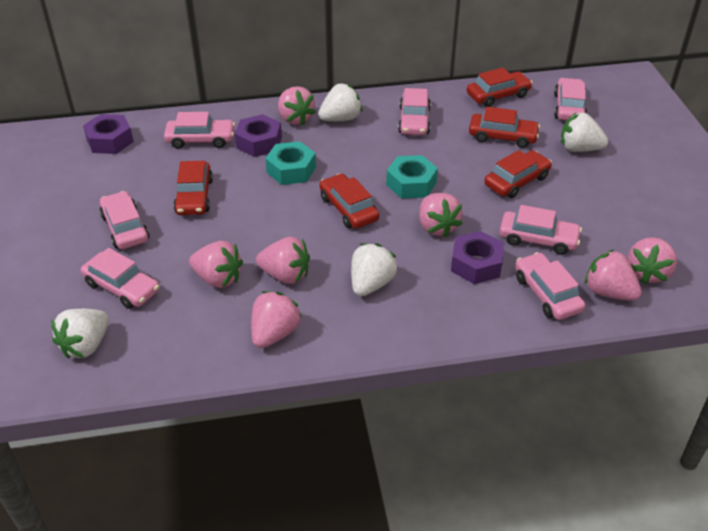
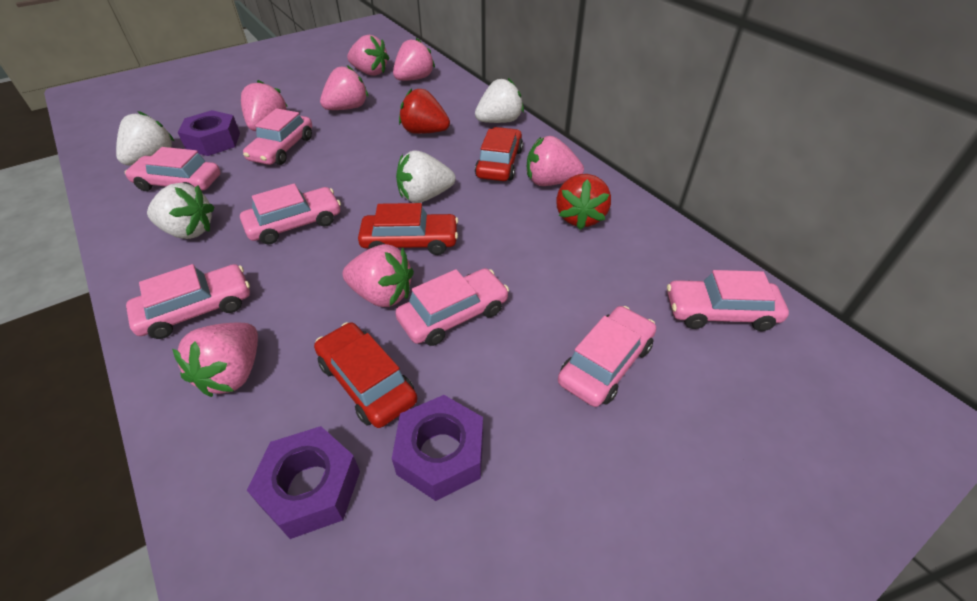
red car: [173,161,213,215] [319,173,379,229] [467,68,532,107] [469,107,540,148] [484,150,552,198] = 5 -> [314,322,417,428] [358,203,458,255] [475,127,523,181] = 3
red strawberry: none = 0 -> [399,89,450,134] [556,174,611,230] = 2
turquoise nut: [265,141,316,185] [386,155,438,199] = 2 -> none = 0

